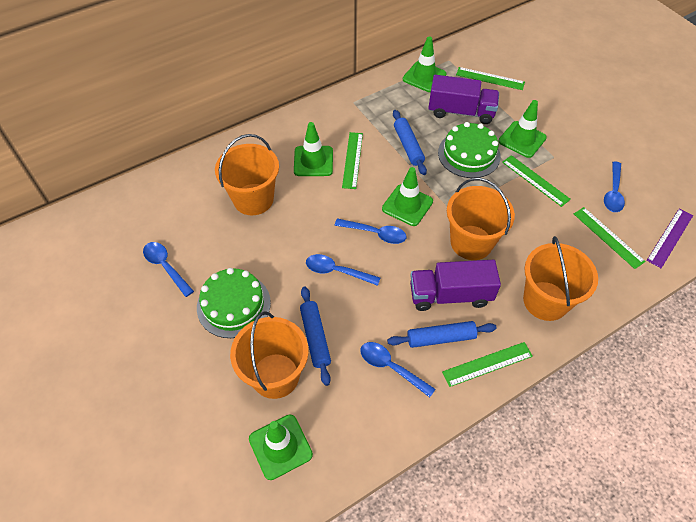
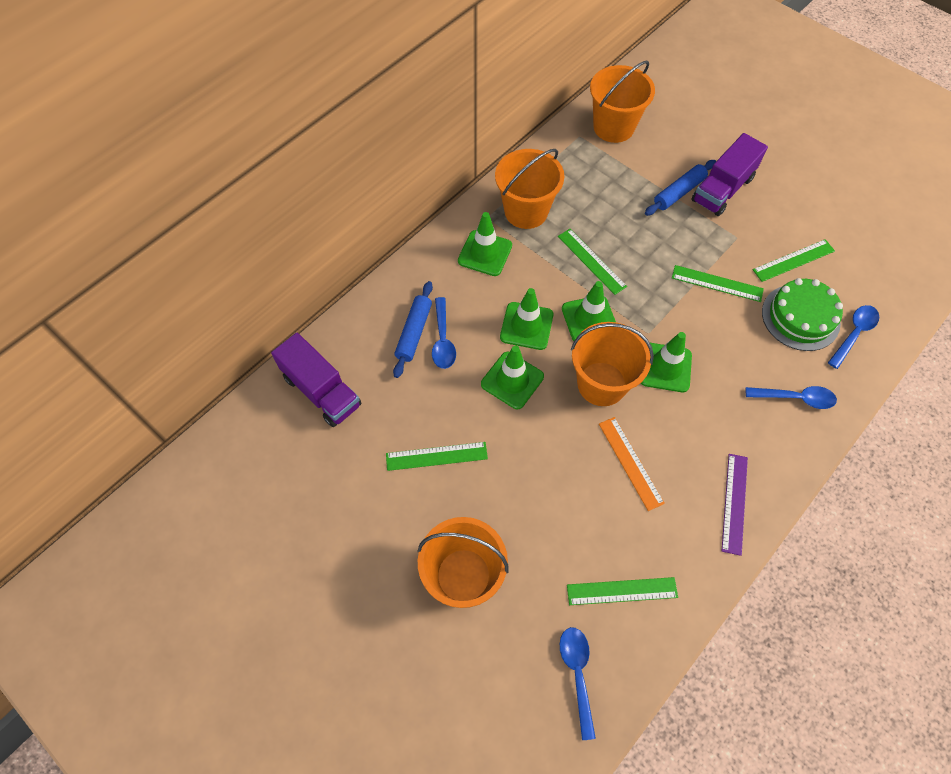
blue rolling pin: [300,286,331,386] [387,321,497,348] [393,110,427,175] = 3 -> [393,281,433,378] [645,160,716,216] = 2
blue spoon: [143,242,194,297] [306,254,380,286] [335,218,406,244] [361,342,435,397] [604,161,625,212] = 5 -> [432,297,456,369] [560,627,596,740] [746,386,837,409] [828,305,879,369] = 4
green cake: [197,268,271,338] [438,122,501,178] = 2 -> [762,278,843,351] = 1
orange ruler: none = 0 -> [599,417,665,511] = 1

